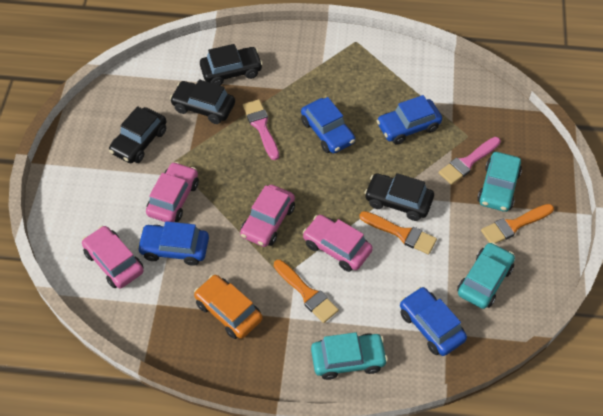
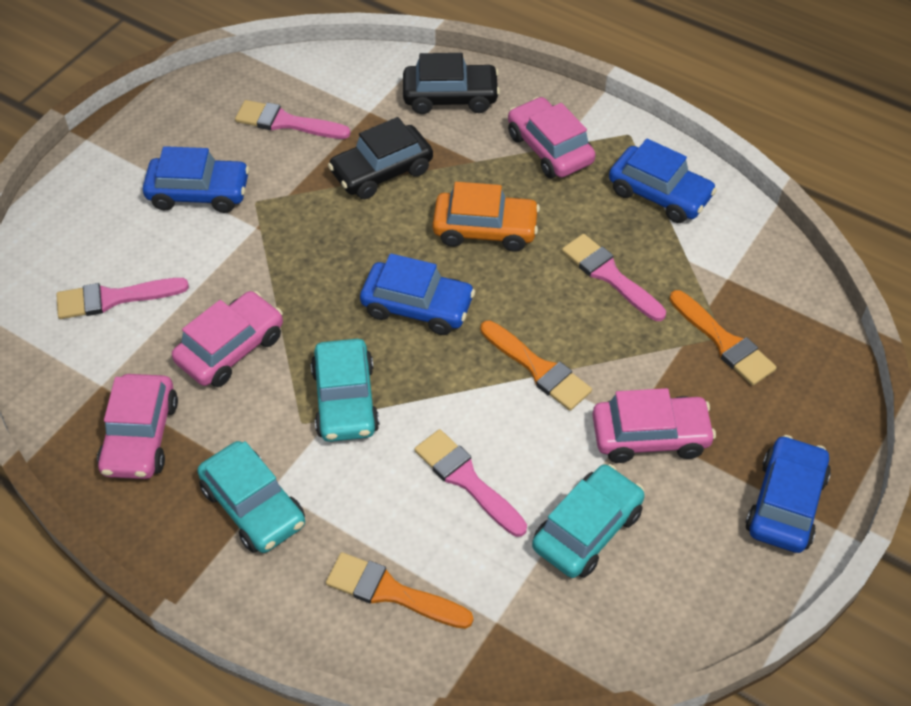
black car: [109,106,166,163] [170,79,235,124] [200,44,263,85] [364,173,434,221] = 4 -> [328,117,433,199] [403,53,500,114] = 2
pink brush: [243,99,279,160] [439,137,501,185] = 2 -> [56,278,189,319] [235,100,351,139] [414,429,527,537] [562,234,666,321] = 4

